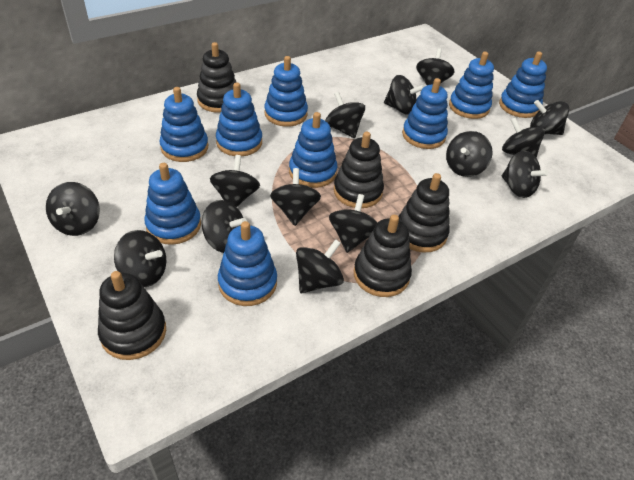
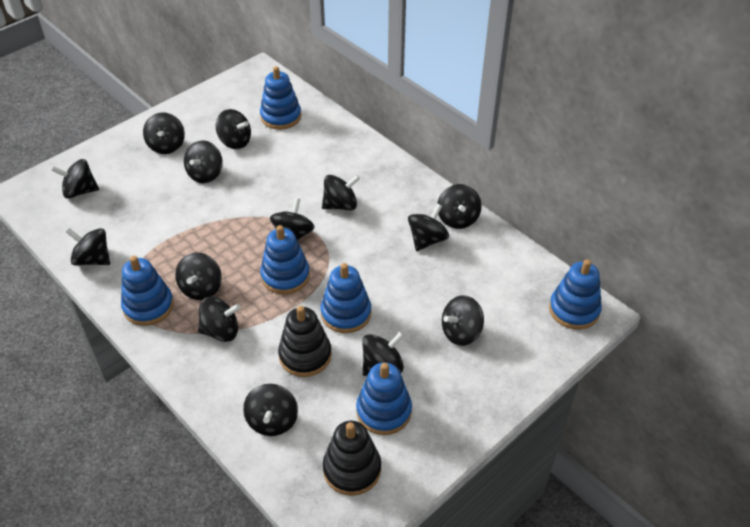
black stacking toy: [98,271,166,360] [197,42,236,113] [334,132,384,208] [354,215,412,297] [398,173,449,252] = 5 -> [278,306,332,377] [323,421,381,496] = 2
blue stacking toy: [144,163,201,245] [159,87,208,162] [216,82,262,157] [218,221,277,306] [265,56,308,127] [289,112,337,188] [402,78,448,149] [449,52,494,119] [499,51,547,118] = 9 -> [121,256,174,326] [260,66,301,130] [260,225,310,294] [321,263,371,333] [356,362,412,435] [549,259,602,330] = 6

